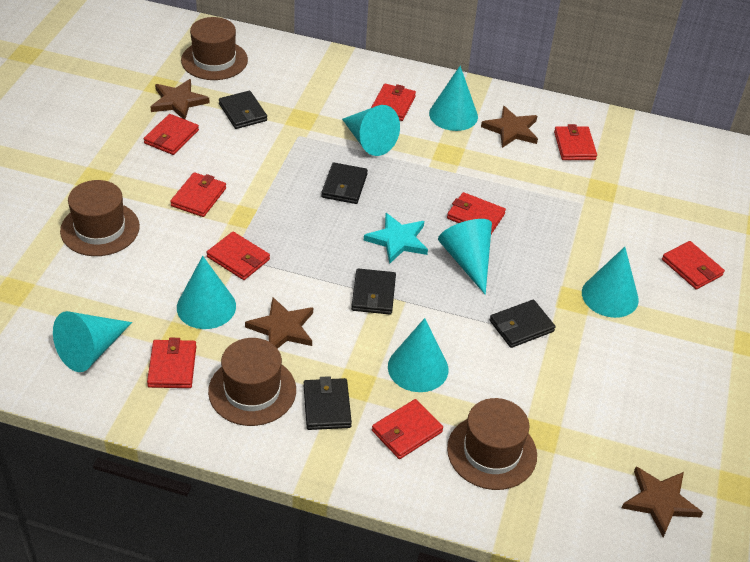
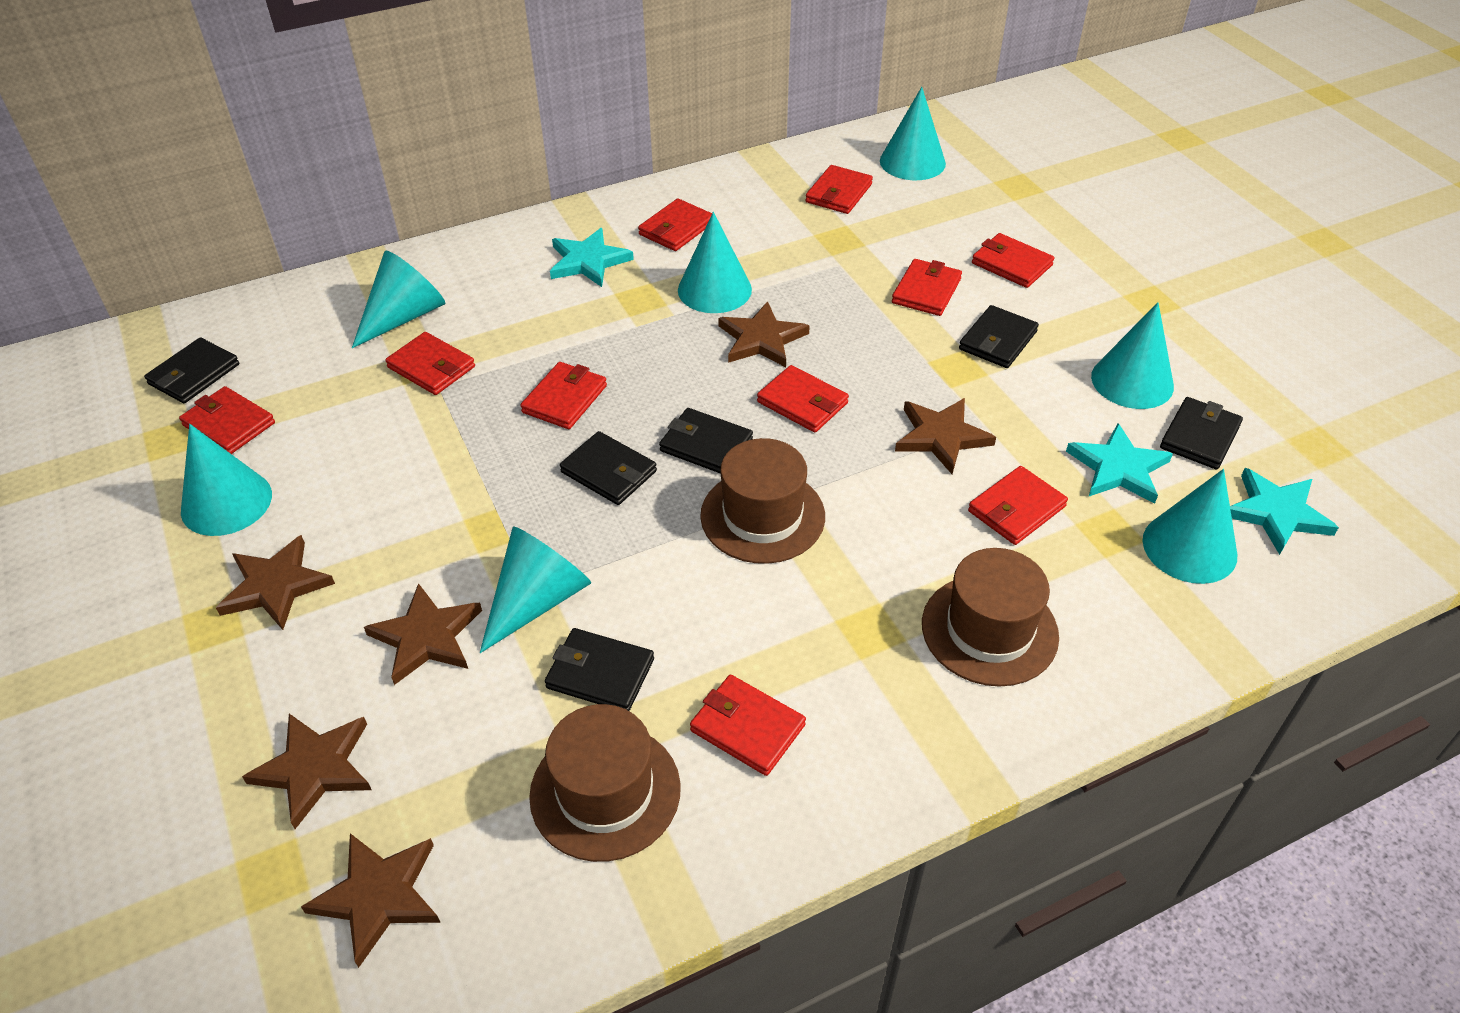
black wallet: [219,91,267,129] [303,376,352,430] [321,163,368,204] [351,269,396,315] [490,300,555,348] = 5 -> [144,337,240,403] [545,628,654,711] [560,431,657,505] [659,408,753,474] [959,305,1039,368] [1160,397,1243,470] = 6
brown hat: [60,180,140,256] [181,17,248,80] [208,338,296,426] [447,398,537,490] = 4 -> [529,704,681,862] [700,438,825,564] [922,548,1059,687] = 3
brown star: [151,79,210,119] [245,297,313,349] [481,106,538,148] [622,466,703,537] = 4 -> [216,535,335,630] [242,714,371,829] [301,833,441,968] [364,583,482,685] [718,301,810,367] [895,398,996,474] = 6
red wallet: [144,114,199,155] [147,338,196,388] [170,172,226,217] [207,232,270,280] [371,84,416,121] [372,399,443,459] [447,192,506,234] [554,124,597,160] [662,241,725,289] = 9 -> [179,386,275,454] [385,332,475,395] [520,362,607,429] [638,199,712,251] [690,675,806,776] [757,365,849,432] [805,165,873,214] [892,259,962,316] [968,466,1068,545] [972,233,1055,288] = 10
turquoise star: [364,213,428,264] = 1 -> [550,228,634,287] [1066,423,1173,504] [1230,468,1339,555] = 3

